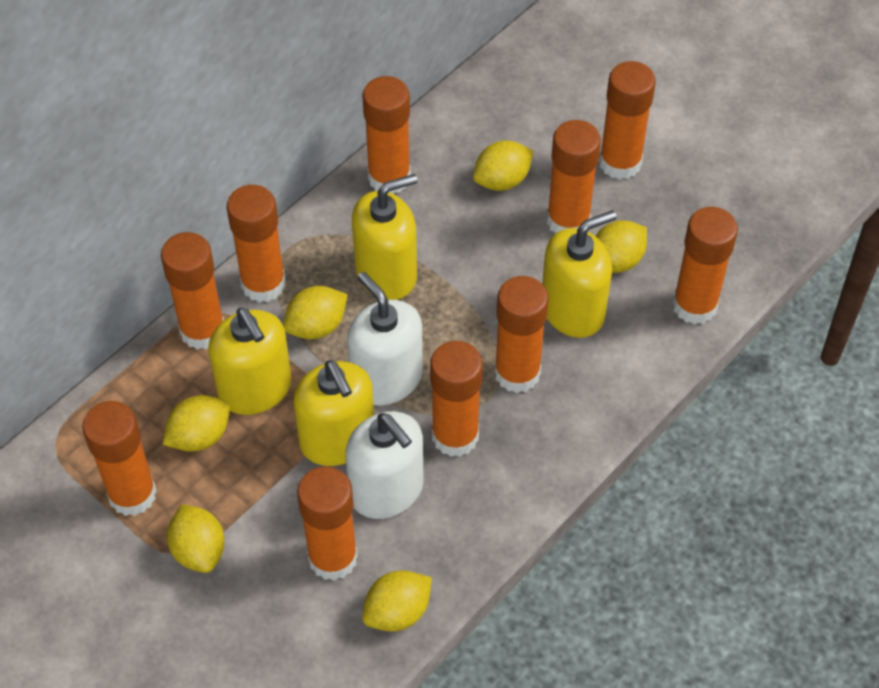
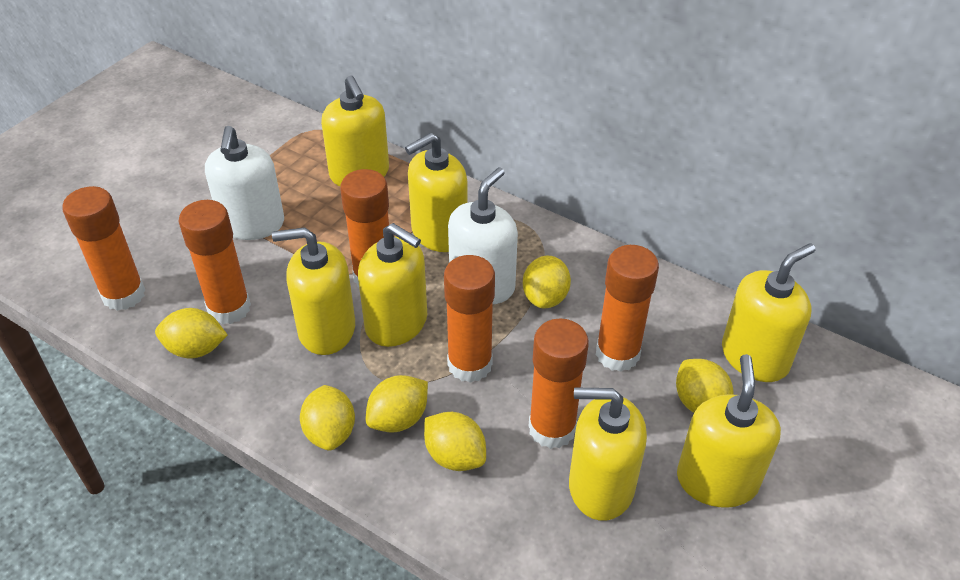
orange glue stick: [82,401,157,516] [161,232,224,350] [226,185,286,303] [297,466,358,581] [362,76,411,194] [430,341,483,457] [494,276,549,393] [547,120,601,234] [599,61,656,180] [672,207,738,325] = 10 -> [62,186,145,311] [179,200,251,325] [340,169,389,287] [444,255,495,383] [528,319,589,449] [596,245,659,372] = 6
yellow soap dispenser: [208,307,292,415] [293,360,374,466] [352,174,418,300] [542,210,617,338] = 4 -> [272,227,355,355] [321,75,389,186] [358,223,427,347] [405,133,468,252] [569,388,647,521] [677,354,781,508] [722,243,816,382] = 7

